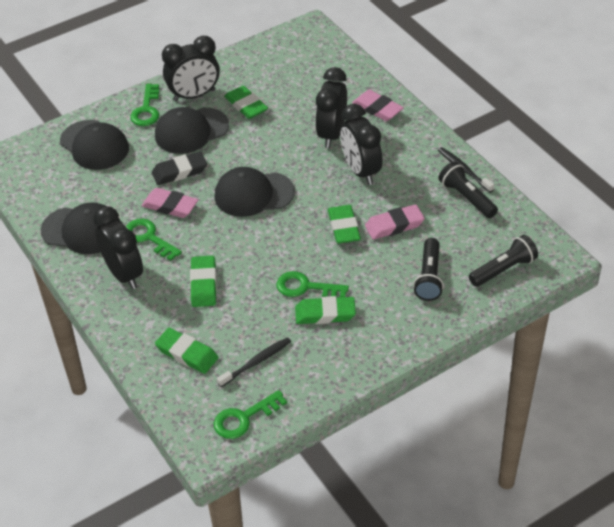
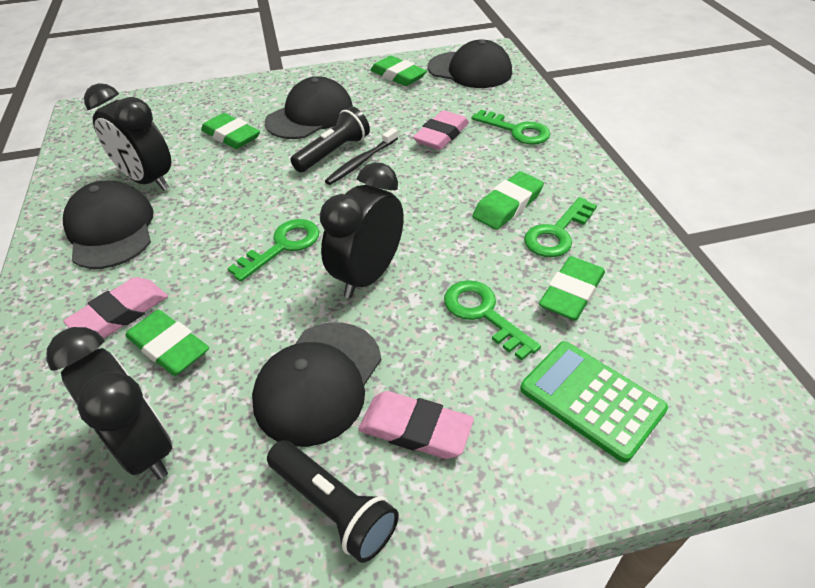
black clock: [93,206,143,289] [162,36,220,102] [315,67,347,148] [340,104,383,185] = 4 -> [46,327,173,480] [84,83,171,191] [320,162,404,298] = 3
black eraser: [152,151,207,185] = 1 -> none = 0
black flashlight: [413,238,444,301] [438,161,498,218] [469,235,538,287] = 3 -> [267,440,399,563] [291,107,370,172] = 2
black toothbrush: [217,337,291,387] [438,147,494,193] = 2 -> [325,128,398,185] = 1
green calculator: none = 0 -> [520,341,668,463] = 1

